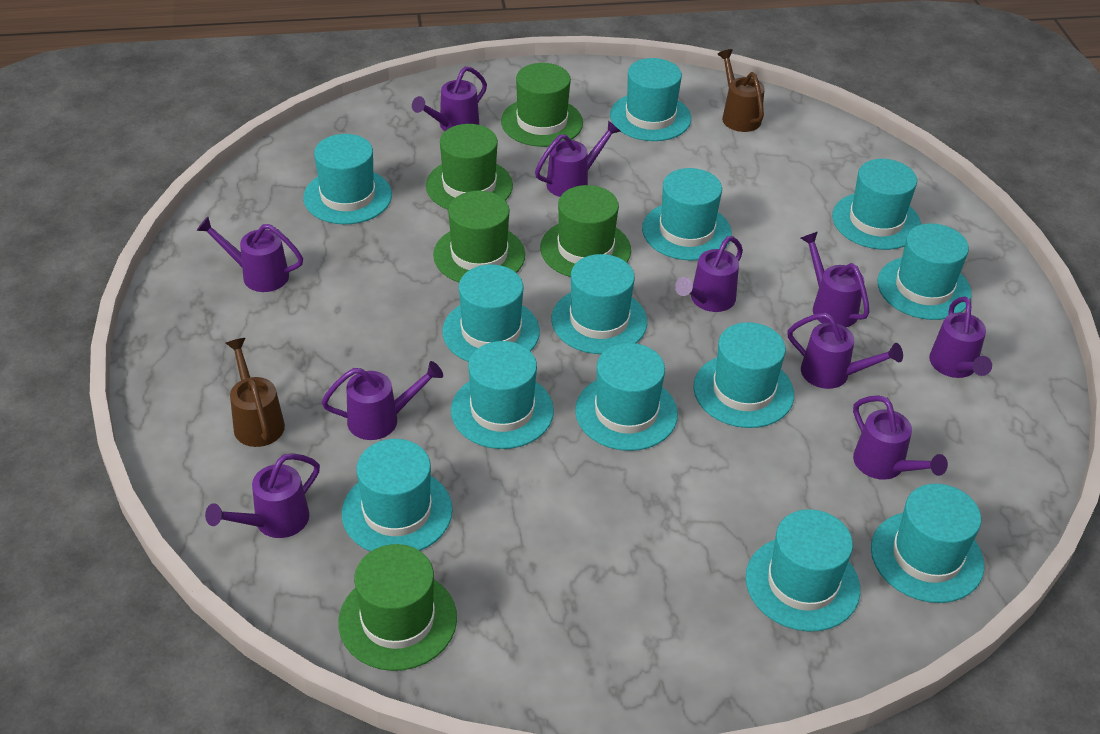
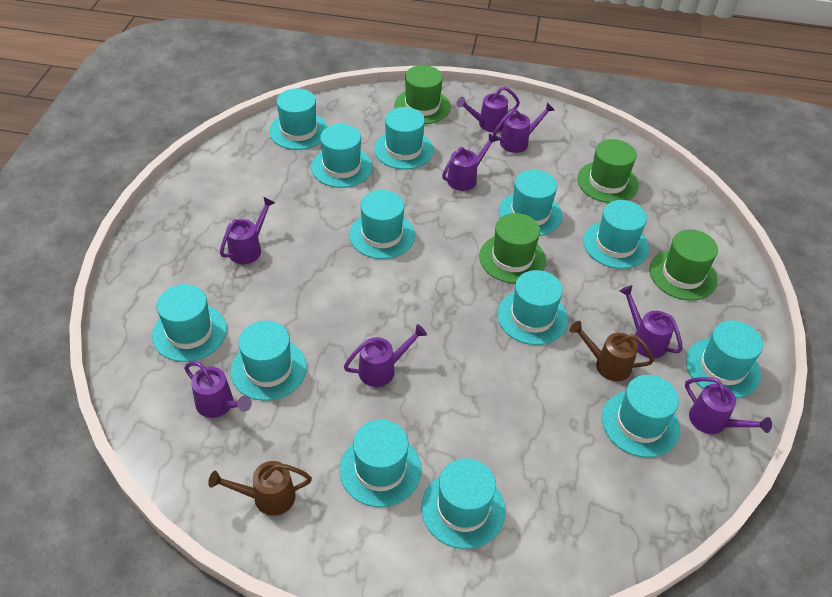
green hat: [338,544,457,671] [426,124,513,209] [433,191,525,282] [501,63,583,147] [540,185,631,277] = 5 -> [394,65,451,124] [479,213,546,283] [577,139,639,203] [649,229,718,301] = 4
purple watering can: [196,217,303,292] [205,453,320,538] [322,361,443,440] [412,66,487,131] [535,120,621,197] [675,236,743,312] [787,313,903,389] [801,232,870,327] [853,395,948,480] [929,297,992,378] = 10 -> [184,361,252,418] [220,197,275,264] [344,324,427,387] [442,133,498,191] [456,86,520,132] [493,102,555,153] [619,285,683,358] [685,377,772,434] = 8

